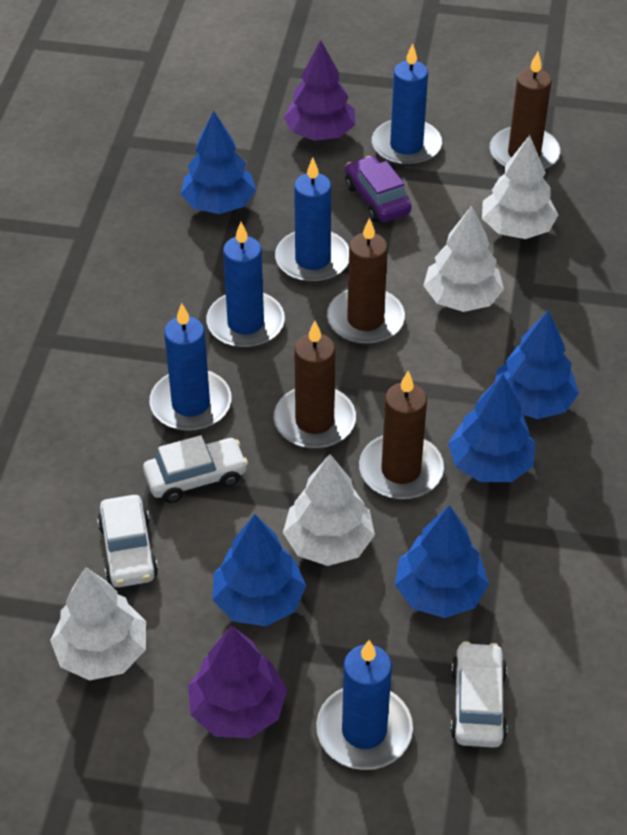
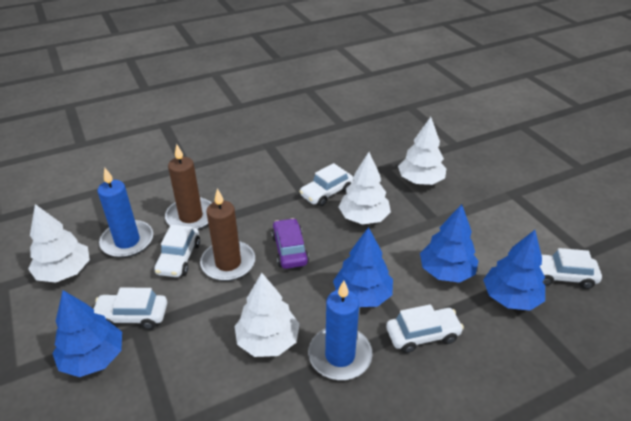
blue candle: [150,303,231,431] [207,222,285,348] [275,158,349,283] [316,640,413,770] [372,43,442,166] = 5 -> [97,167,153,258] [308,281,373,380] = 2
blue tree: [181,111,257,214] [213,514,306,626] [395,505,489,618] [448,374,536,482] [495,310,579,419] = 5 -> [52,290,122,377] [333,227,393,307] [420,204,478,283] [483,230,545,311] = 4
brown candle: [273,321,356,449] [327,218,405,345] [359,371,444,500] [490,52,561,170] = 4 -> [165,144,212,230] [200,189,255,281] = 2
purple tree: [188,626,287,738] [284,40,355,141] = 2 -> none = 0
white car: [97,495,158,587] [143,435,248,503] [450,641,508,748] = 3 -> [94,287,167,329] [154,225,200,277] [299,163,354,206] [386,304,464,353] [540,248,602,289] = 5

